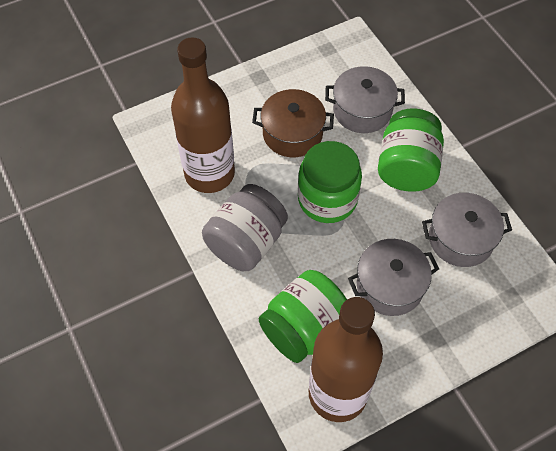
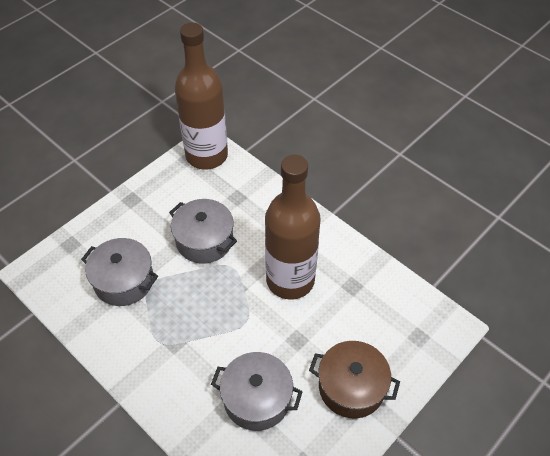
green jar: [259,270,347,363] [298,141,362,223] [378,109,444,192] = 3 -> none = 0
grey jar: [202,184,288,271] = 1 -> none = 0

